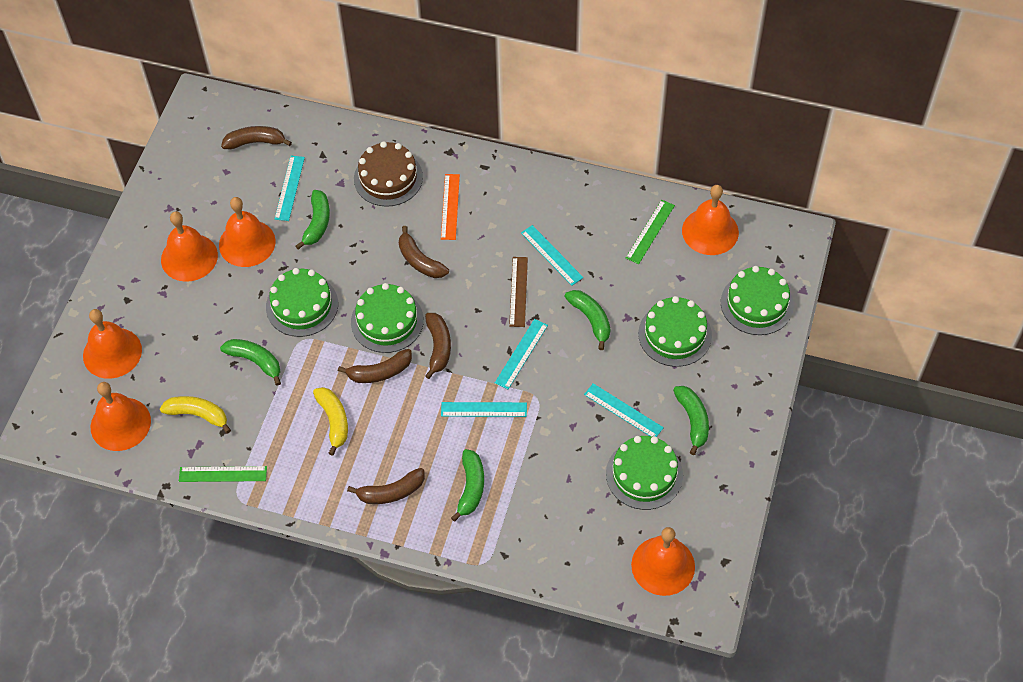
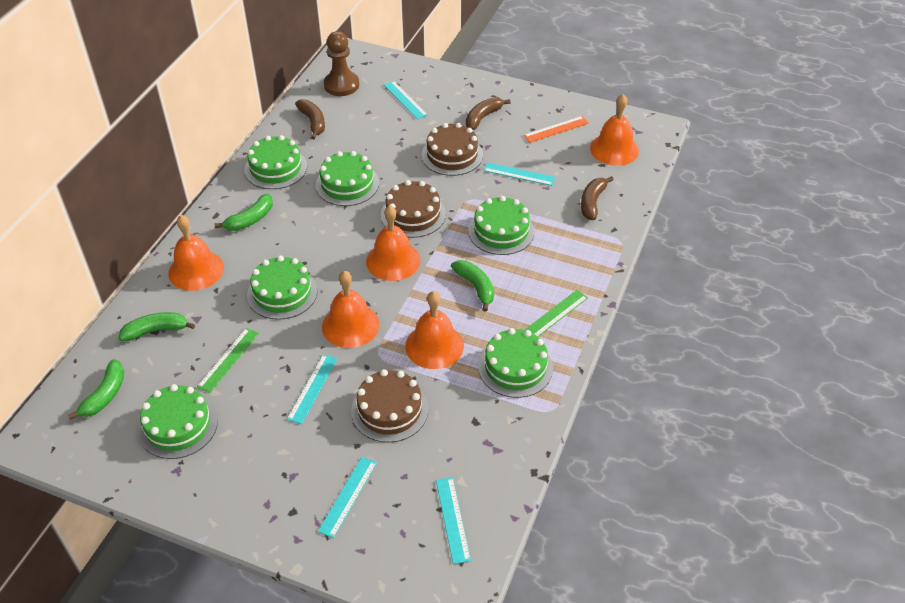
brown banana: [221,126,292,149] [338,349,412,383] [347,468,425,504] [399,226,449,278] [425,313,451,379] = 5 -> [295,99,325,139] [466,97,511,130] [581,176,614,220] = 3
brown cake: [354,141,423,207] = 1 -> [351,369,429,443] [381,180,446,238] [422,123,483,176] = 3
brown pawn: none = 0 -> [324,31,359,96] = 1
brown ruler: [509,257,528,327] = 1 -> none = 0
green banana: [220,339,281,386] [296,190,330,250] [451,449,484,522] [564,290,611,350] [673,386,709,455] = 5 -> [68,359,124,420] [119,312,195,341] [215,194,273,231] [451,260,494,312] = 4
green cake: [266,268,338,337] [351,283,424,353] [606,436,683,510] [638,296,712,367] [721,266,794,335] = 5 -> [138,384,218,459] [245,135,307,189] [247,256,317,320] [316,151,379,206] [468,196,535,255] [478,328,553,398] = 6
orange bell: [83,309,142,379] [90,382,151,451] [161,212,218,282] [219,197,276,267] [631,527,695,596] [682,185,739,255] = 6 -> [168,215,224,291] [322,270,380,348] [366,205,421,281] [405,291,464,369] [590,94,639,166] = 5
yellow banana: [160,396,231,434] [313,387,348,456] = 2 -> none = 0

